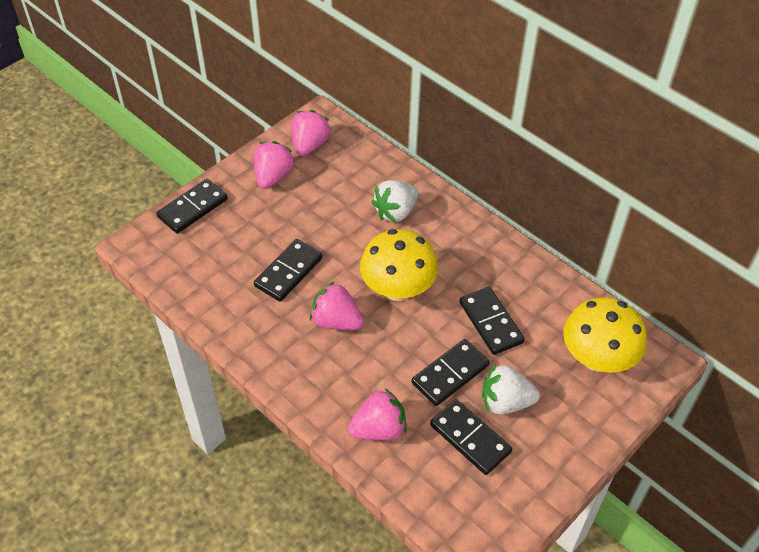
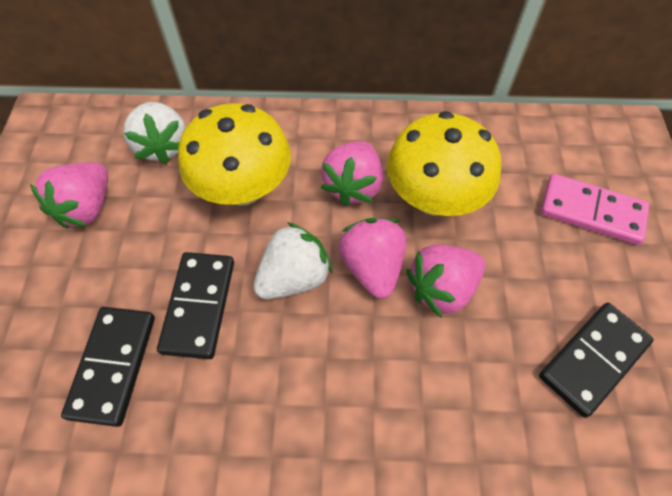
black domino: [156,179,228,234] [254,239,323,302] [412,339,490,406] [430,399,512,475] [459,287,525,355] = 5 -> [61,307,155,427] [157,252,234,359] [539,303,654,418] = 3
pink domino: none = 0 -> [541,174,649,245] = 1

